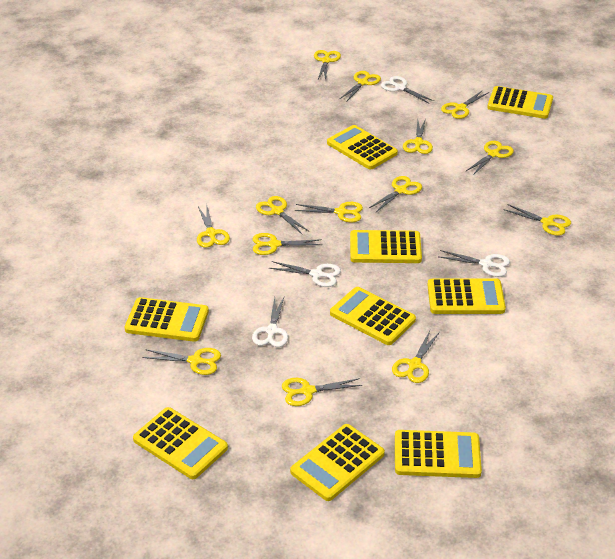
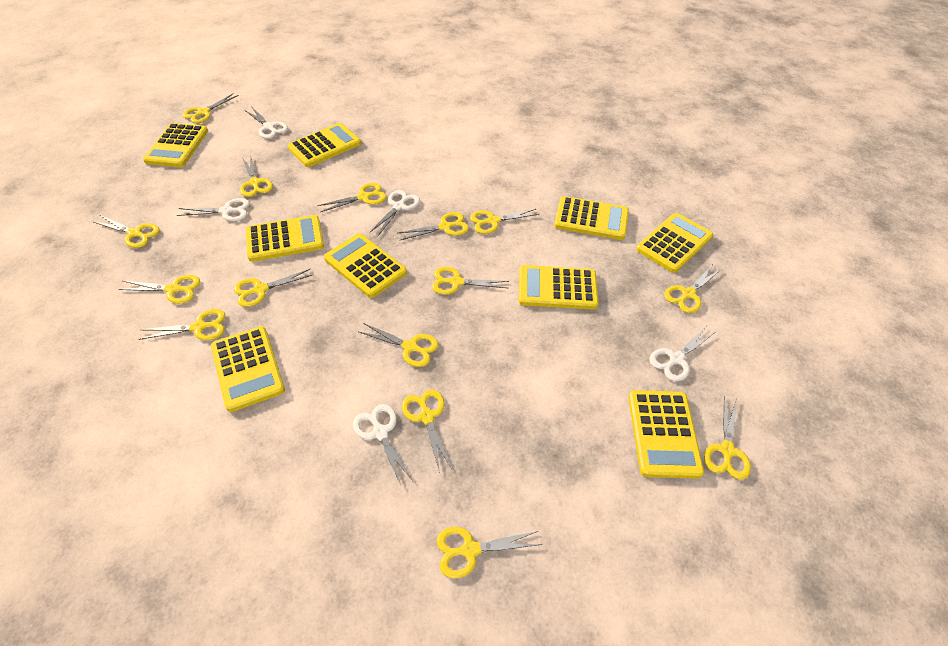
white scissors: [252,295,288,347] [269,261,341,287] [381,76,434,103] [439,250,510,277] = 4 -> [177,198,250,221] [245,106,288,139] [353,404,413,485] [369,190,420,236] [649,327,715,382] = 5
yellow scissors: [142,348,221,375] [197,206,230,248] [252,233,322,255] [256,196,310,234] [282,378,362,406] [295,202,363,222] [314,50,341,82] [340,71,381,101] [369,176,422,212] [392,331,440,383] [403,119,433,154] [441,90,489,119] [466,141,514,175] [503,204,571,236] = 14 -> [94,215,160,248] [118,275,200,304] [139,309,225,340] [183,93,239,123] [234,268,312,307] [240,156,273,197] [317,183,387,212] [359,323,439,367] [399,212,469,240] [402,389,452,473] [432,267,509,295] [436,527,542,578] [470,209,539,234] [664,266,722,313] [704,396,751,480] = 15

